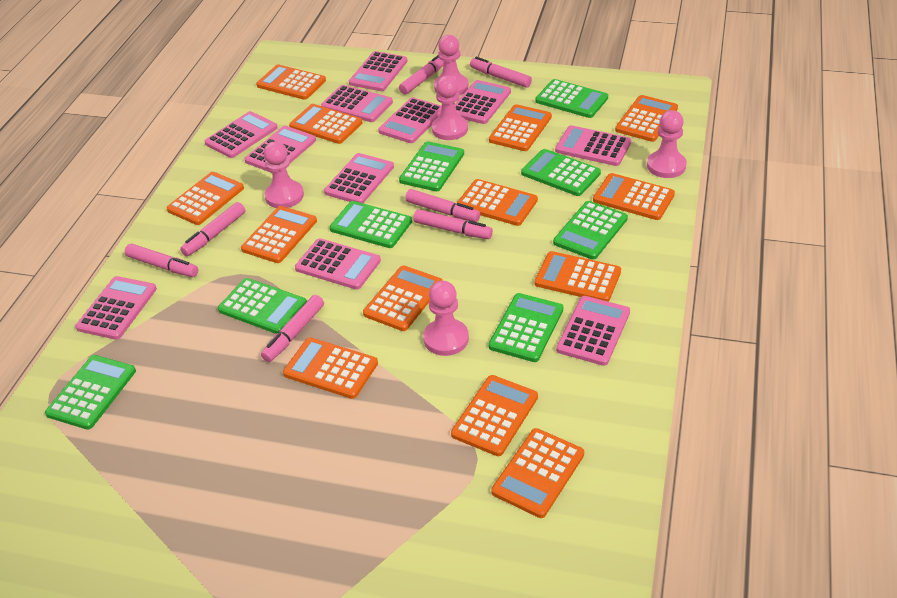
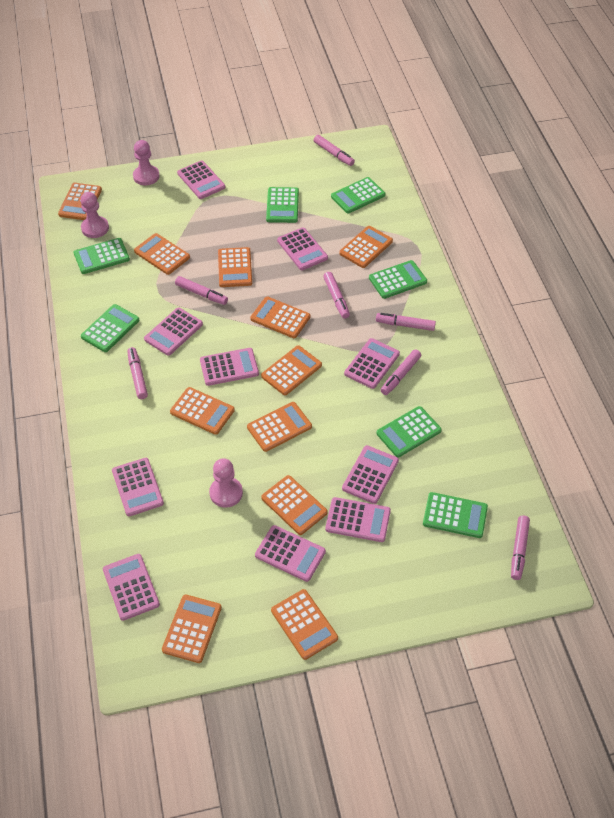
green calculator: [45,355,136,430] [218,278,307,334] [330,201,412,248] [399,141,464,191] [489,293,563,362] [521,149,601,196] [535,79,608,118] [553,201,628,260] = 8 -> [74,238,130,274] [81,304,139,352] [266,187,299,223] [331,177,385,213] [369,260,427,299] [376,406,442,457] [423,492,488,538] = 7
orange calculator: [166,172,244,225] [241,206,317,263] [256,64,326,100] [283,337,378,399] [289,104,362,144] [363,265,443,331] [451,375,538,456] [457,179,538,226] [489,104,552,151] [491,428,584,518] [535,251,621,302] [593,173,675,220] [615,95,678,142] = 13 -> [58,183,102,220] [134,233,190,275] [162,594,222,663] [170,387,235,435] [218,247,252,287] [247,402,312,452] [250,296,310,338] [261,345,322,395] [261,475,328,535] [271,589,338,660] [339,226,393,268] = 11
pink calculator: [75,276,157,340] [205,111,278,158] [244,126,316,173] [295,238,381,290] [321,85,393,122] [324,153,394,203] [349,51,408,91] [378,97,442,143] [455,80,511,124] [555,125,631,166] [556,296,630,366] = 11 -> [103,554,160,621] [112,458,164,516] [144,307,203,356] [177,160,225,199] [200,348,259,386] [255,525,326,582] [277,227,328,270] [325,497,391,542] [342,445,399,504] [344,338,400,389] = 10
pink pawn: [264,141,304,208] [423,281,469,356] [432,76,468,140] [434,35,469,95] [647,110,687,178] = 5 -> [80,192,109,238] [133,140,160,185] [209,458,243,508] = 3

